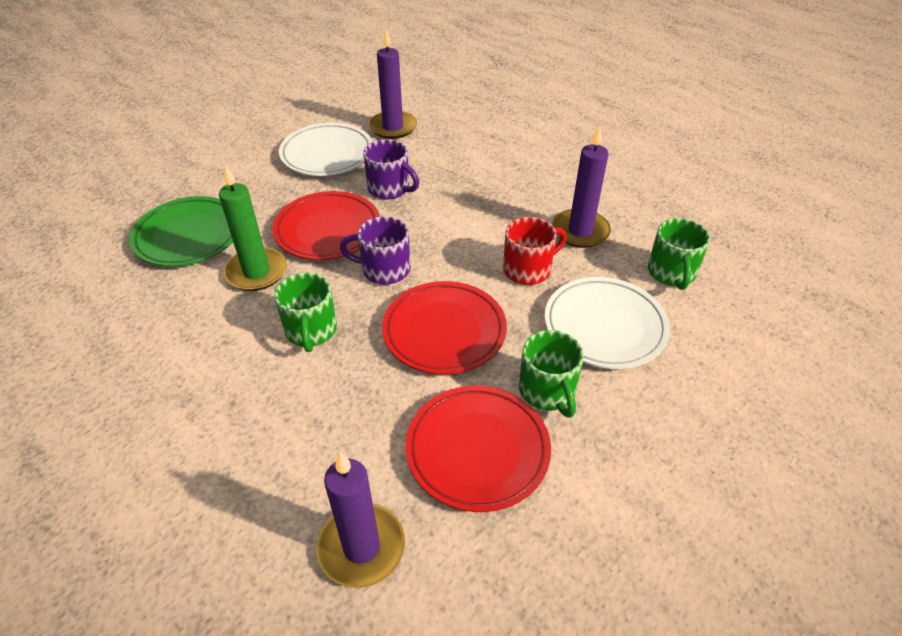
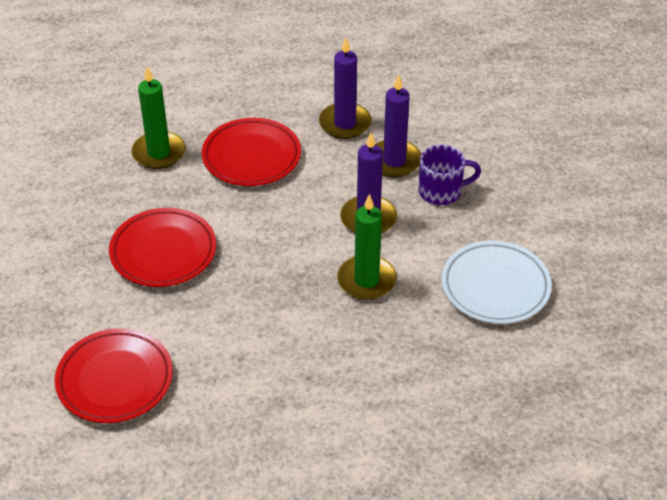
green candle: [219,165,287,291] = 1 -> [131,67,185,169] [337,194,397,300] = 2
green mug: [274,273,337,352] [519,330,584,418] [648,218,710,290] = 3 -> none = 0
green plate: [129,196,233,267] = 1 -> none = 0
purple mug: [340,216,410,284] [363,139,419,199] = 2 -> [418,145,481,205] = 1
red mug: [503,217,567,285] = 1 -> none = 0
white plate: [279,123,373,176] [544,277,670,369] = 2 -> [442,241,552,324] = 1

